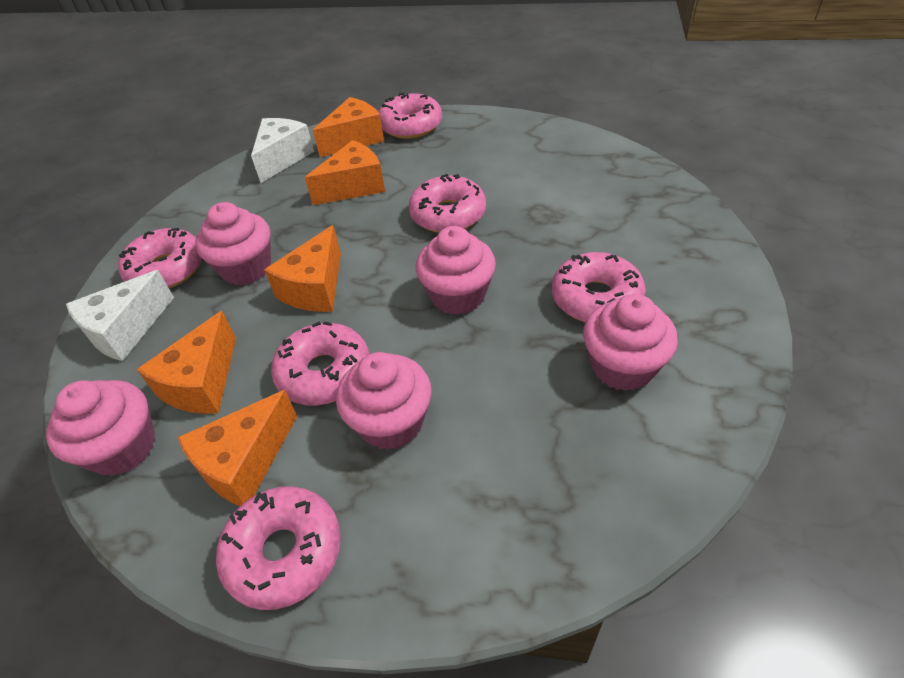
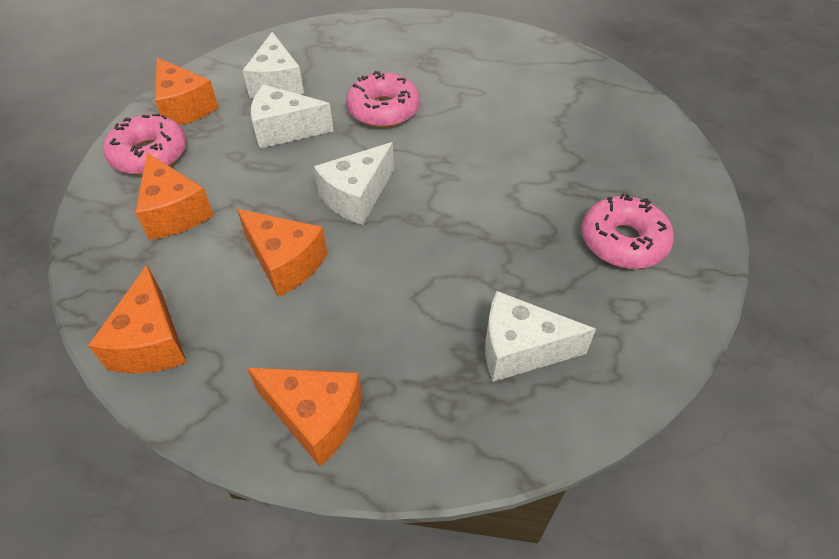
pink cupcake: [46,380,155,476] [195,202,271,285] [336,352,432,450] [416,226,496,315] [583,294,678,391] = 5 -> none = 0
pink donut: [118,228,202,288] [216,486,341,610] [271,321,369,406] [378,92,442,139] [409,174,486,233] [552,252,646,322] = 6 -> [103,114,187,175] [346,71,420,127] [581,193,674,269] = 3
white cheese: [66,270,174,361] [251,118,314,183] = 2 -> [243,32,304,98] [251,84,334,149] [314,142,394,225] [485,291,596,382] = 4

